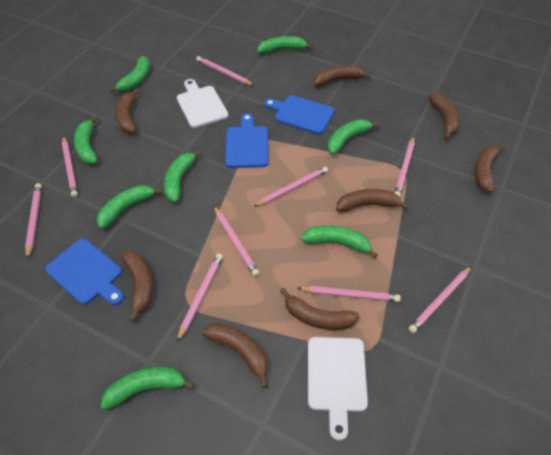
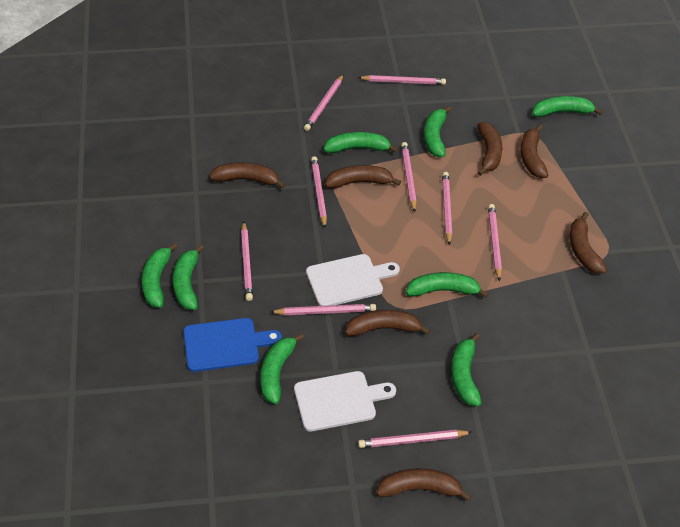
blue cutting board: [45,238,124,305] [225,113,269,168] [264,95,335,135] = 3 -> [183,318,282,372] = 1
brown banana: [115,89,139,133] [121,251,153,322] [202,323,268,388] [280,288,360,330] [314,65,371,86] [336,189,409,212] [428,93,459,140] [474,144,505,193] = 8 -> [209,163,285,189] [325,165,401,188] [345,310,430,336] [376,468,472,501] [477,122,502,176] [520,124,548,178] [570,212,607,273] = 7

